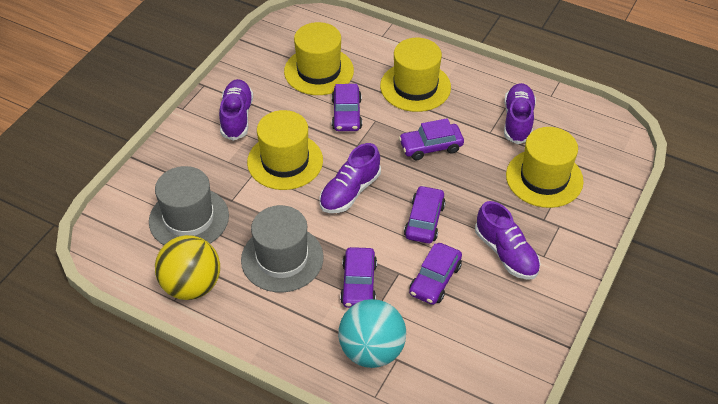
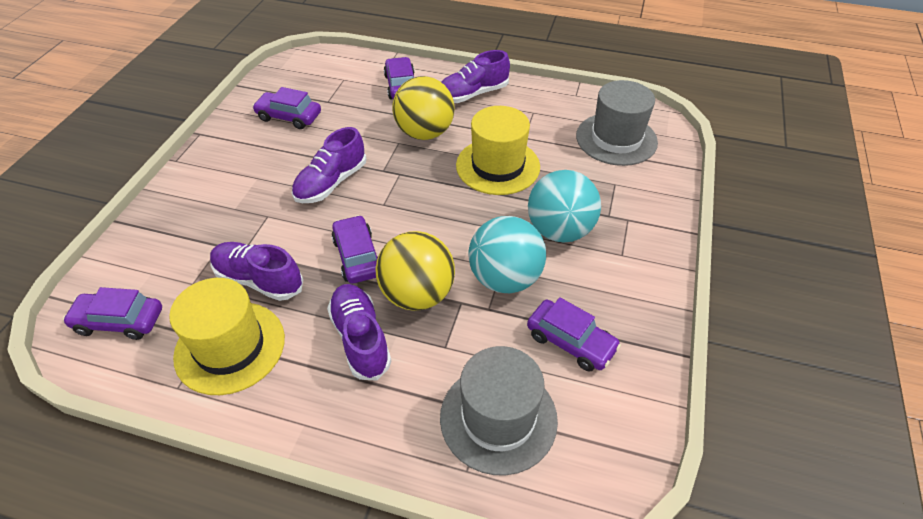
turquoise ball: [338,299,406,368] = 1 -> [468,216,546,293] [528,170,601,242] = 2
yellow ball: [155,235,220,300] = 1 -> [375,231,455,311] [392,76,455,140] = 2
yellow hat: [247,110,323,190] [284,22,354,95] [380,38,451,112] [506,127,584,208] = 4 -> [169,278,285,395] [456,106,540,195] = 2

